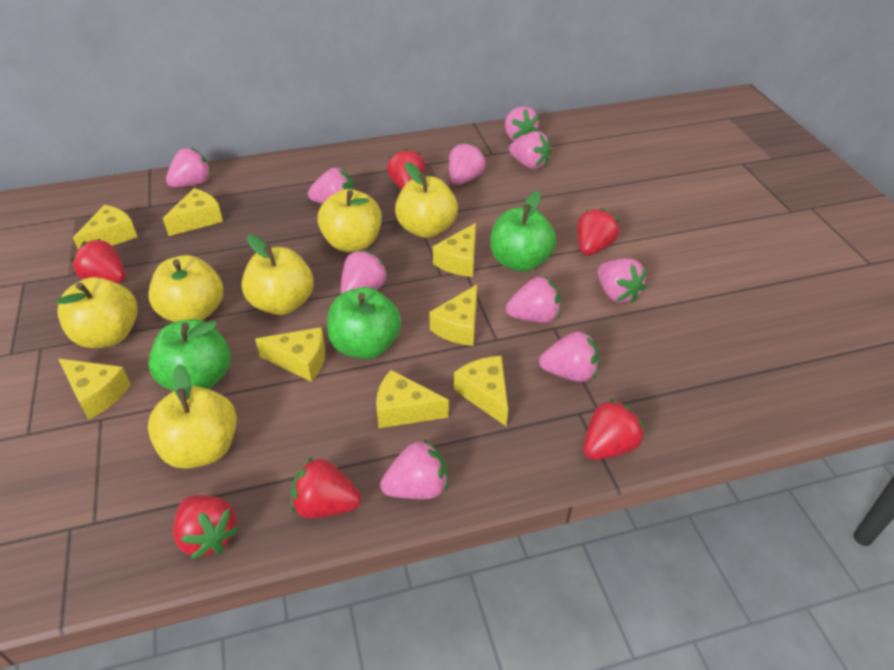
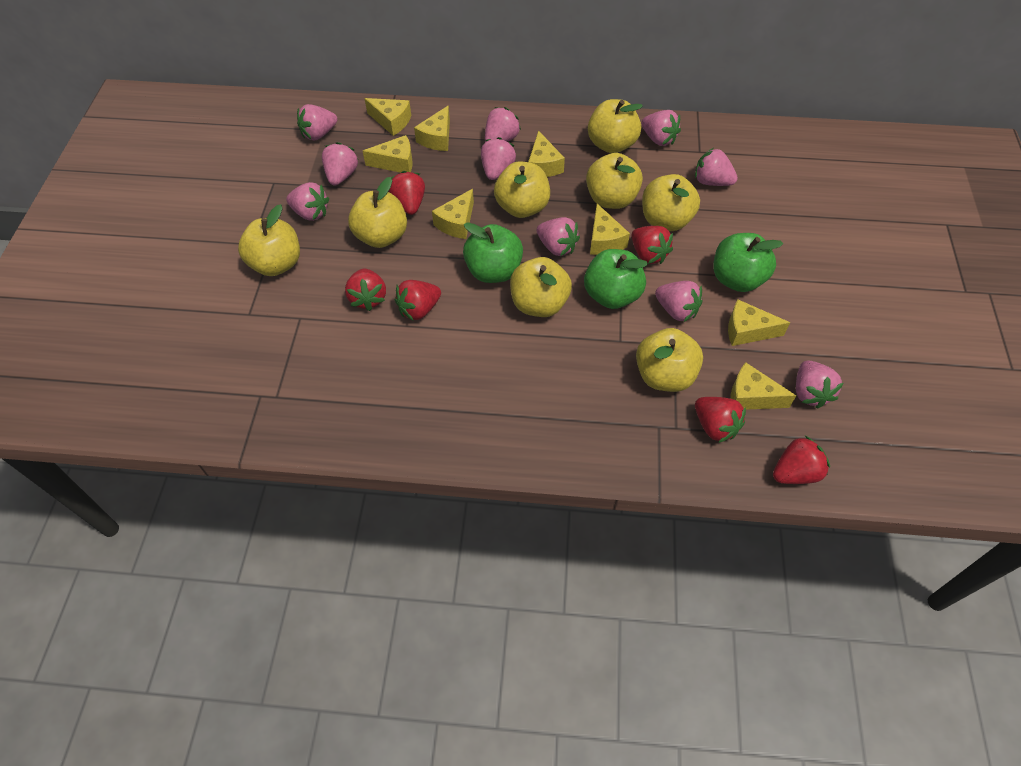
yellow apple: [56,277,138,348] [148,255,223,322] [148,364,237,469] [241,234,314,315] [317,189,382,252] [395,162,458,238] = 6 -> [238,204,300,276] [348,177,407,248] [494,162,550,218] [510,257,572,317] [586,153,643,209] [588,99,643,153] [636,328,703,392] [642,174,700,231] = 8

